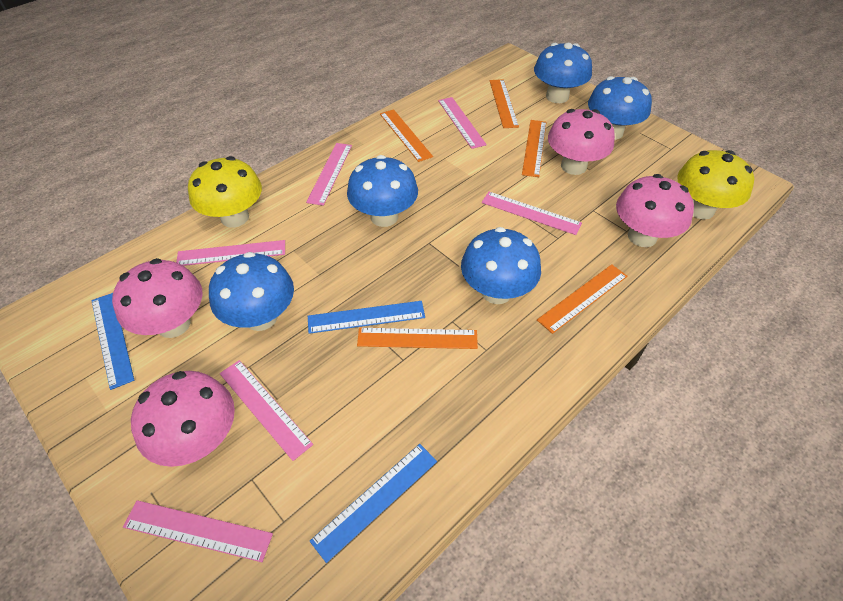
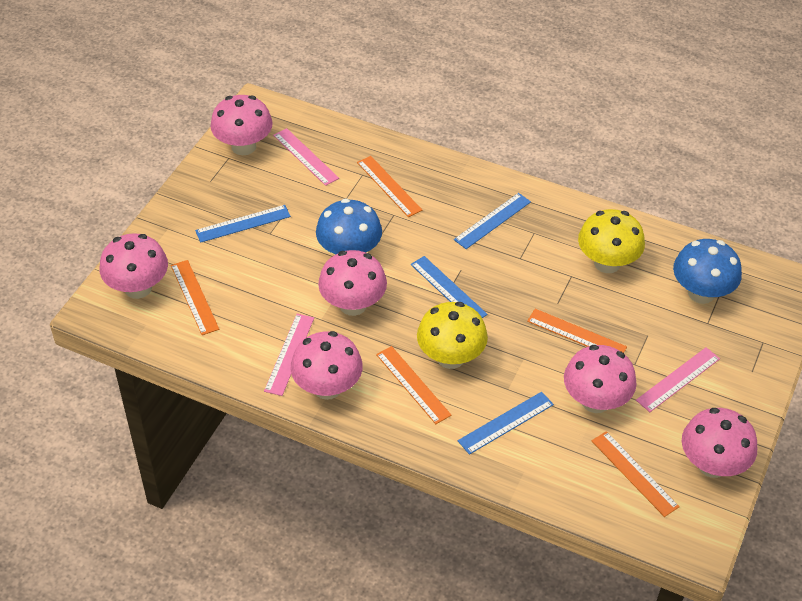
blue mushroom: [209,252,294,331] [347,155,418,227] [461,227,541,304] [534,43,592,103] [588,76,652,140] = 5 -> [316,198,382,254] [673,239,742,304] = 2
blue ruler: [91,293,134,390] [308,301,425,334] [310,444,437,563] = 3 -> [195,205,291,243] [411,256,488,318] [454,193,531,249] [458,392,554,455] = 4
pink mushroom: [112,258,203,338] [131,371,235,467] [548,109,615,175] [616,174,694,247] = 4 -> [100,233,168,299] [210,95,273,155] [291,331,363,400] [318,250,387,316] [564,345,637,413] [682,408,757,478] = 6
pink ruler: [123,500,273,562] [176,240,285,266] [220,360,313,461] [306,143,352,206] [438,97,487,149] [482,192,582,235] = 6 -> [264,314,314,396] [273,128,339,186] [636,347,720,412] = 3

